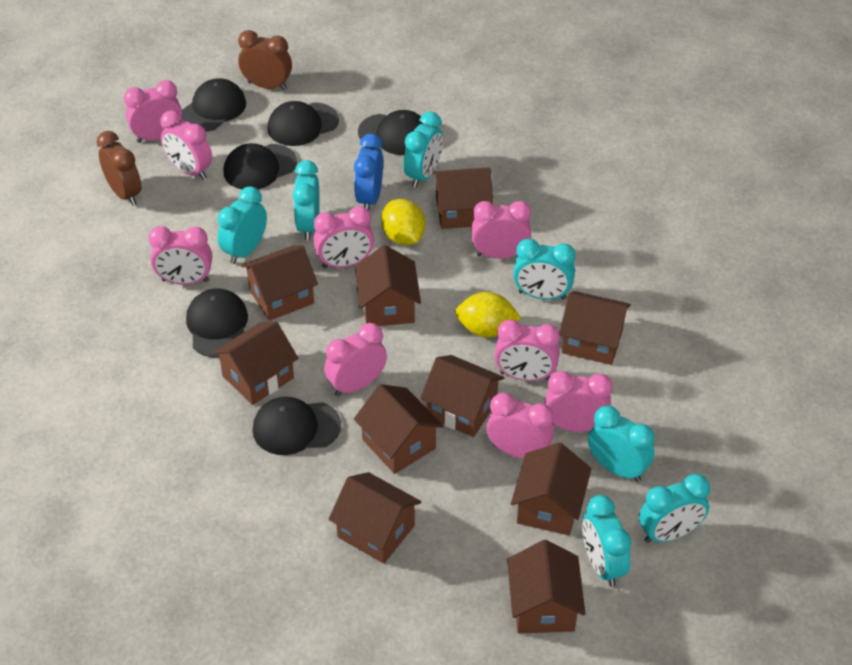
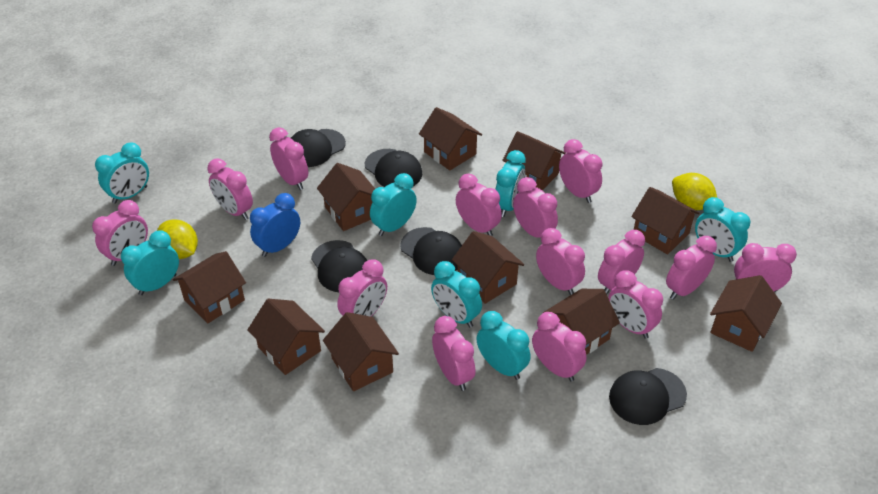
black cap: [182,78,246,132] [186,288,248,357] [223,143,297,189] [253,397,341,455] [268,101,339,146] [358,110,422,155] = 6 -> [291,129,346,167] [311,240,367,292] [365,149,422,187] [400,227,462,275] [609,368,687,425] = 5
brown clock: [97,131,142,206] [238,30,292,90] = 2 -> none = 0
pink clock: [124,80,182,143] [148,226,212,285] [160,110,212,180] [313,206,374,268] [324,323,387,396] [471,201,531,259] [486,393,554,459] [495,319,560,381] [545,371,613,432] = 9 -> [92,200,148,266] [207,158,253,220] [269,127,308,190] [337,259,387,317] [432,316,475,391] [456,174,502,236] [513,177,558,238] [532,312,586,382] [536,228,585,295] [559,139,602,203] [598,230,645,294] [608,270,663,339] [666,236,717,300] [734,243,797,292] = 14

